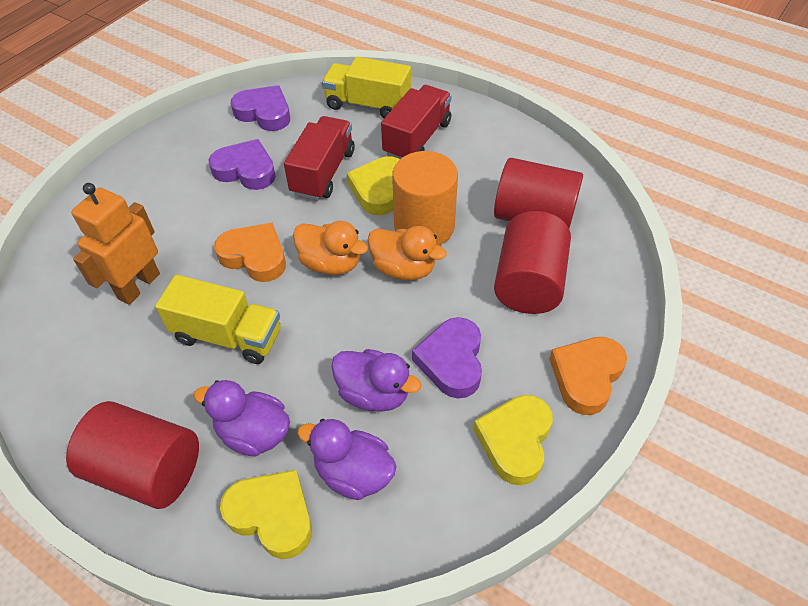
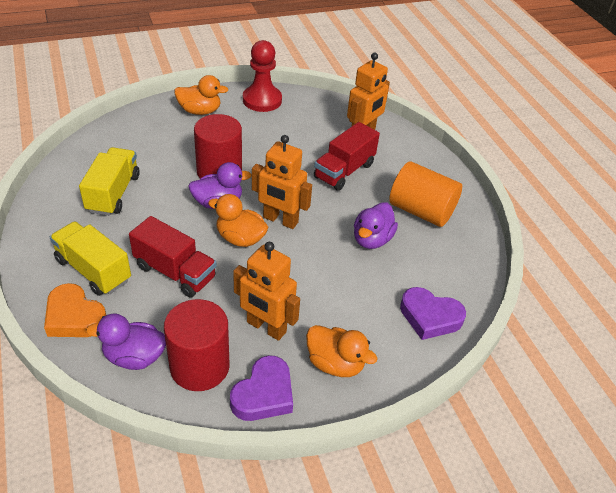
orange duck: [293,221,368,275] [367,226,447,281] = 2 -> [174,75,228,115] [208,194,268,247] [306,325,378,377] = 3
orange heart: [214,223,286,282] [549,337,627,415] = 2 -> [44,283,106,337] = 1
orange robot: [71,183,160,305] = 1 -> [233,242,300,341] [252,135,312,229] [347,53,390,130] = 3
purple heart: [208,139,276,190] [231,85,290,131] [412,317,482,398] = 3 -> [230,355,293,421] [400,287,466,340] = 2
red cylinder: [66,401,199,509] [494,158,583,229] [494,211,571,314] = 3 -> [164,299,230,391] [194,114,242,179] = 2
red pawn: none = 0 -> [243,40,282,112] = 1
yellow heart: [220,470,312,559] [347,156,400,215] [473,395,553,485] = 3 -> none = 0

